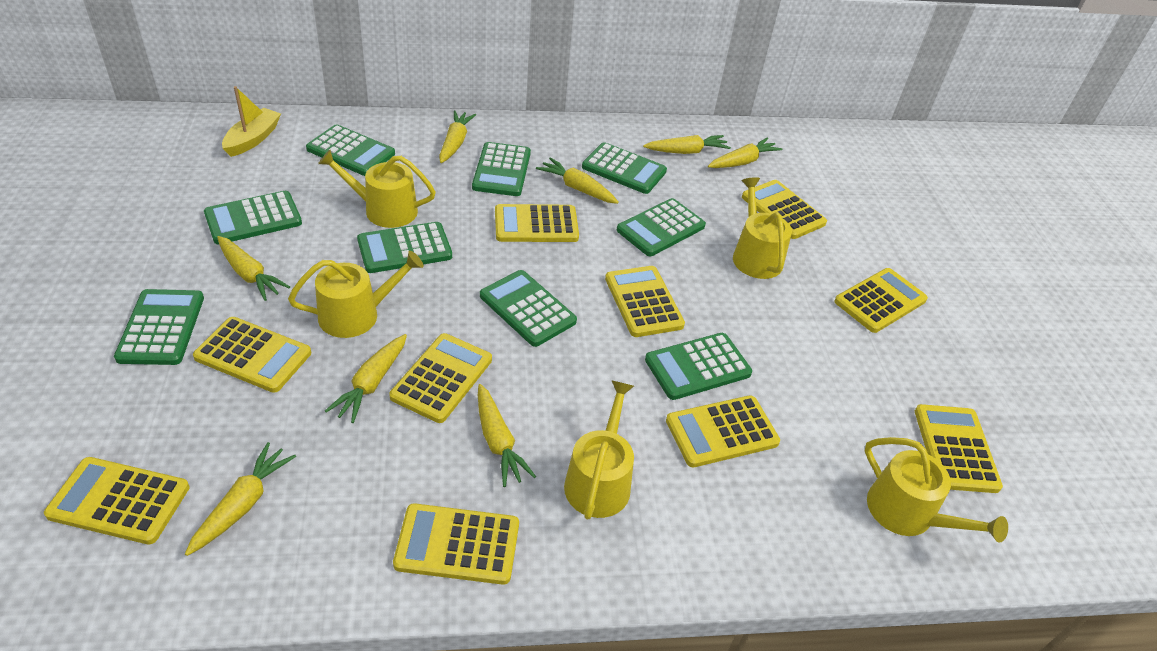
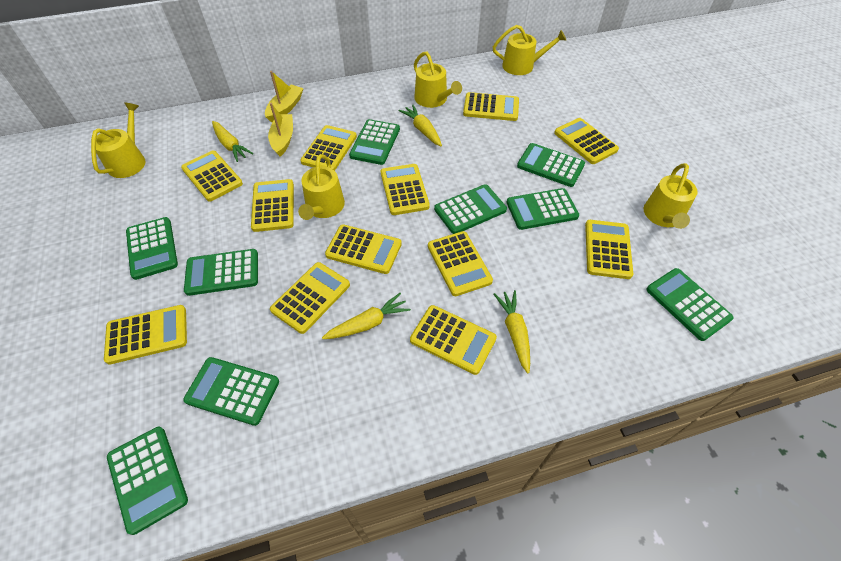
yellow boat: [222,86,281,157] = 1 -> [265,71,304,122] [268,103,293,157] = 2
yellow calculator: [44,457,190,545] [193,317,311,393] [389,333,492,423] [393,503,519,585] [495,204,579,242] [605,266,685,337] [666,395,780,468] [742,180,827,239] [834,268,928,333] [915,404,1003,493] = 10 -> [104,305,187,365] [181,151,243,202] [251,179,294,232] [270,262,350,334] [300,125,357,171] [325,225,402,274] [381,164,430,215] [410,305,497,375] [428,231,493,296] [463,92,519,121] [554,118,619,164] [585,220,633,279] = 12
yellow carrot: [185,442,296,556] [217,236,290,301] [325,334,407,423] [439,110,476,163] [478,384,536,487] [536,157,619,204] [643,135,731,154] [708,137,782,168] = 8 -> [212,121,253,162] [322,293,411,339] [399,104,442,146] [493,290,530,374] = 4

